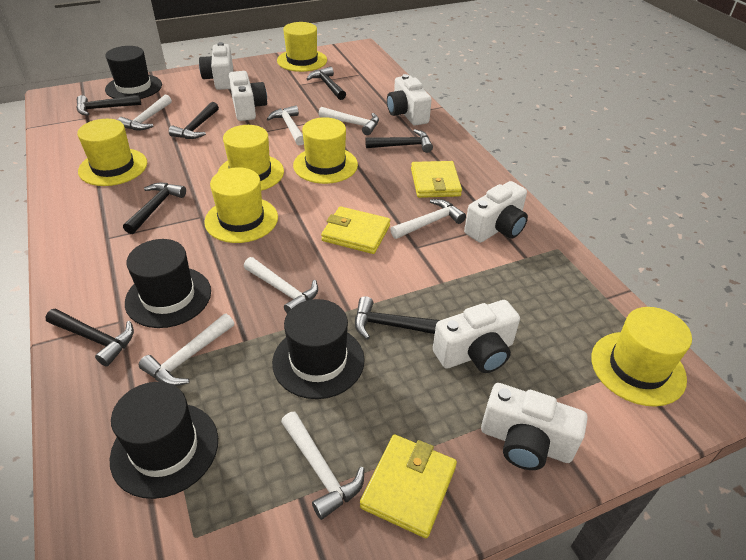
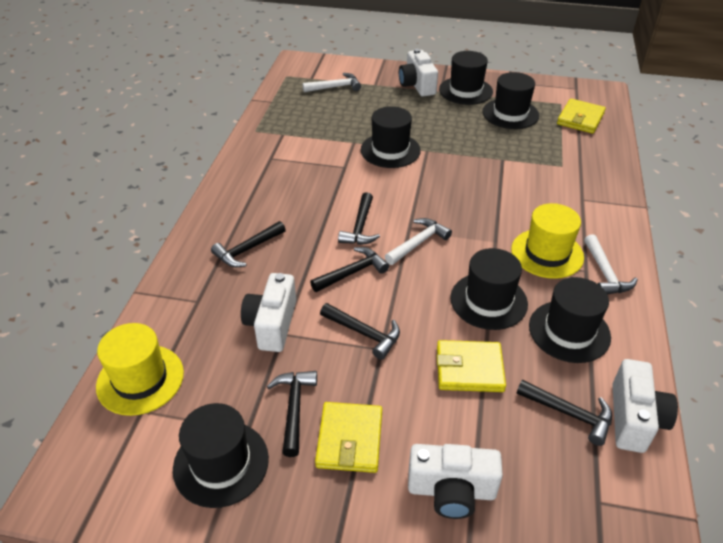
black hammer: [46,309,134,366] [76,95,141,116] [123,183,186,234] [169,102,219,139] [307,67,346,100] [355,296,440,340] [365,129,433,153] = 7 -> [211,221,286,267] [267,371,317,457] [310,247,389,292] [320,303,400,360] [338,192,380,245] [516,380,612,446] = 6
black hat: [105,46,162,99] [110,382,218,499] [125,239,211,328] [272,299,365,399] = 4 -> [173,403,269,508] [361,106,421,168] [439,51,493,105] [450,248,528,330] [482,72,539,129] [529,277,611,363] = 6
white camera: [199,42,233,90] [229,71,267,121] [387,74,432,126] [433,300,520,373] [464,181,528,243] [481,383,588,470] = 6 -> [241,273,296,352] [399,49,438,96] [408,444,503,519] [612,359,678,453] = 4
white hammer: [118,95,172,130] [139,314,234,386] [244,257,318,314] [267,105,304,146] [281,412,365,520] [319,107,379,135] [390,199,466,239] = 7 -> [303,73,361,92] [385,218,452,265] [584,234,637,295] = 3
yellow hat: [77,119,147,186] [204,167,278,243] [217,125,284,191] [277,22,327,72] [293,117,358,184] [591,307,692,407] = 6 -> [96,323,184,416] [511,203,584,279] = 2

